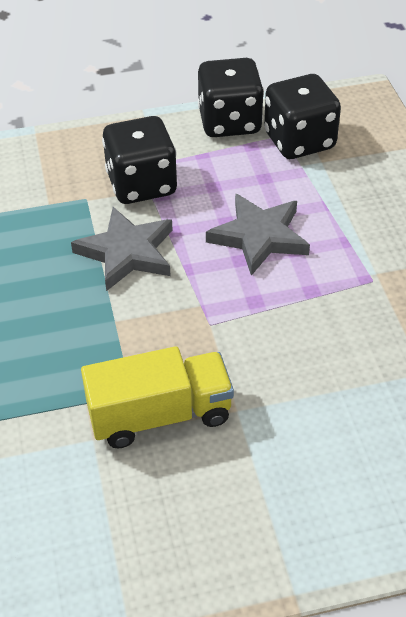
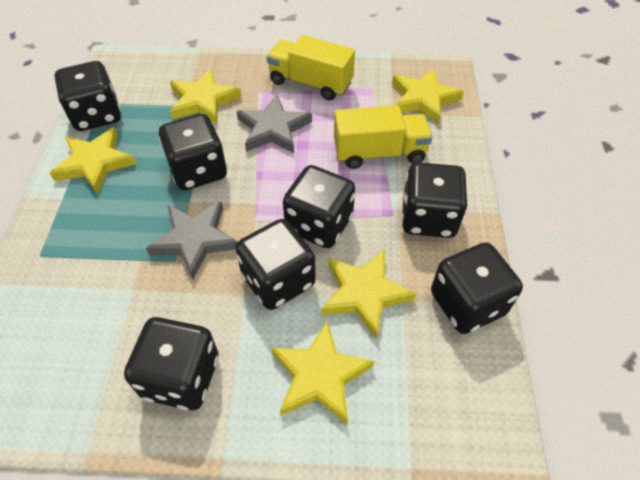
black dice: [102,116,177,204] [198,58,264,137] [264,74,341,159] = 3 -> [54,61,121,131] [124,317,219,410] [159,114,227,190] [235,219,316,310] [283,165,355,248] [401,162,468,238] [431,242,523,334] = 7
yellow star: none = 0 -> [50,127,137,194] [170,68,241,124] [271,321,374,424] [321,250,417,339] [392,68,464,124] = 5
yellow truck: [81,346,234,448] = 1 -> [266,35,355,100] [334,105,432,169] = 2

